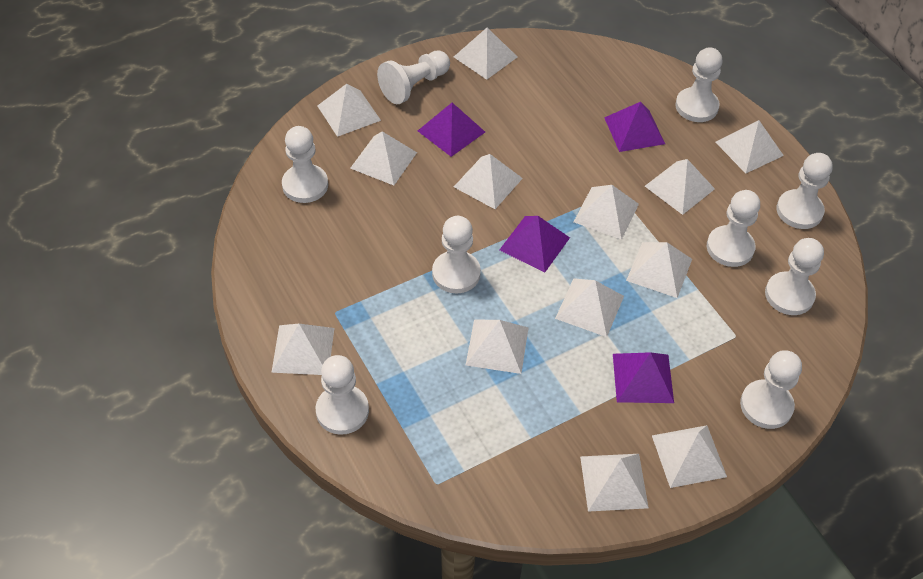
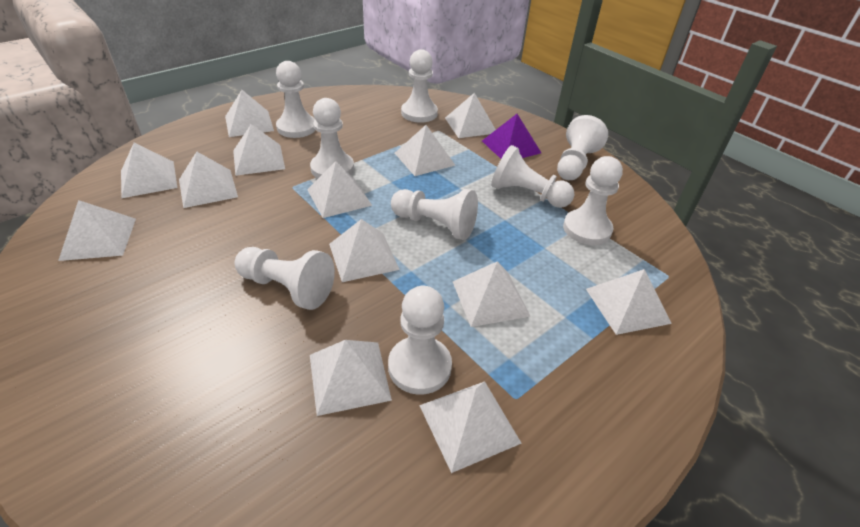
purple pyramid: [418,103,485,157] [499,216,570,273] [604,102,665,152] [613,352,674,403] = 4 -> [482,114,541,159] = 1

